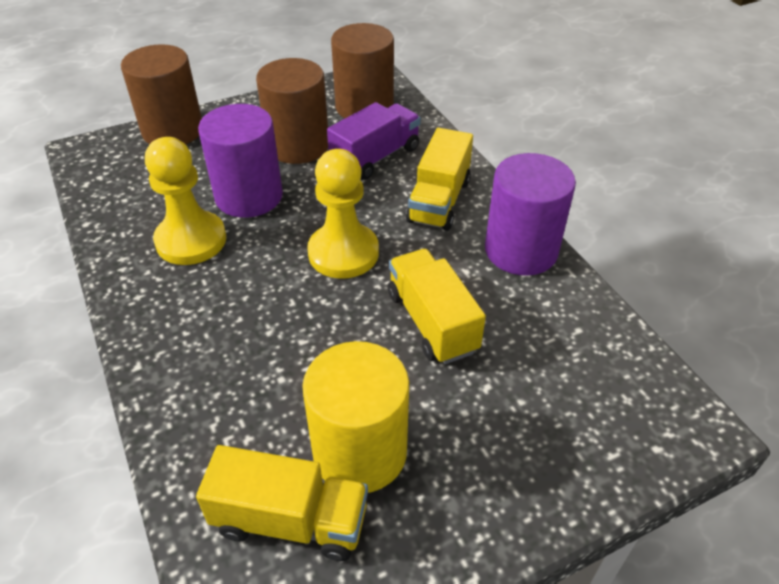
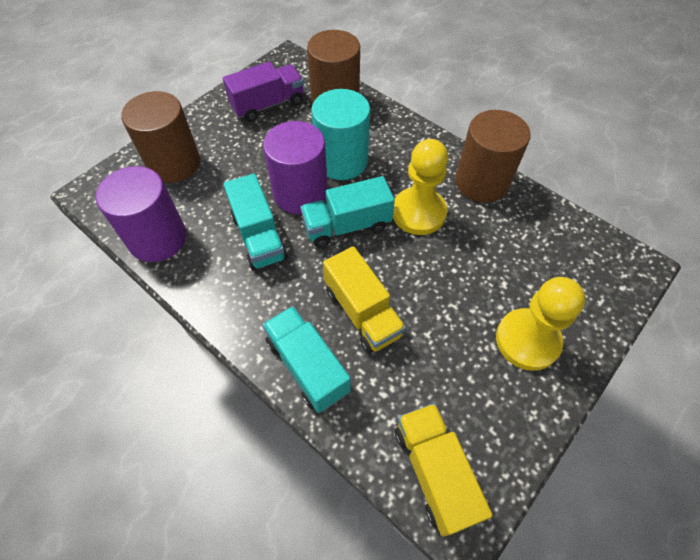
turquoise cylinder: none = 0 -> [311,89,370,180] = 1
turquoise truck: none = 0 -> [224,174,288,270] [262,306,351,413] [300,176,395,248] = 3
yellow cylinder: [302,341,409,493] = 1 -> none = 0
yellow truck: [196,445,368,561] [388,249,486,364] [406,128,473,231] = 3 -> [323,246,406,354] [395,403,493,537] = 2

